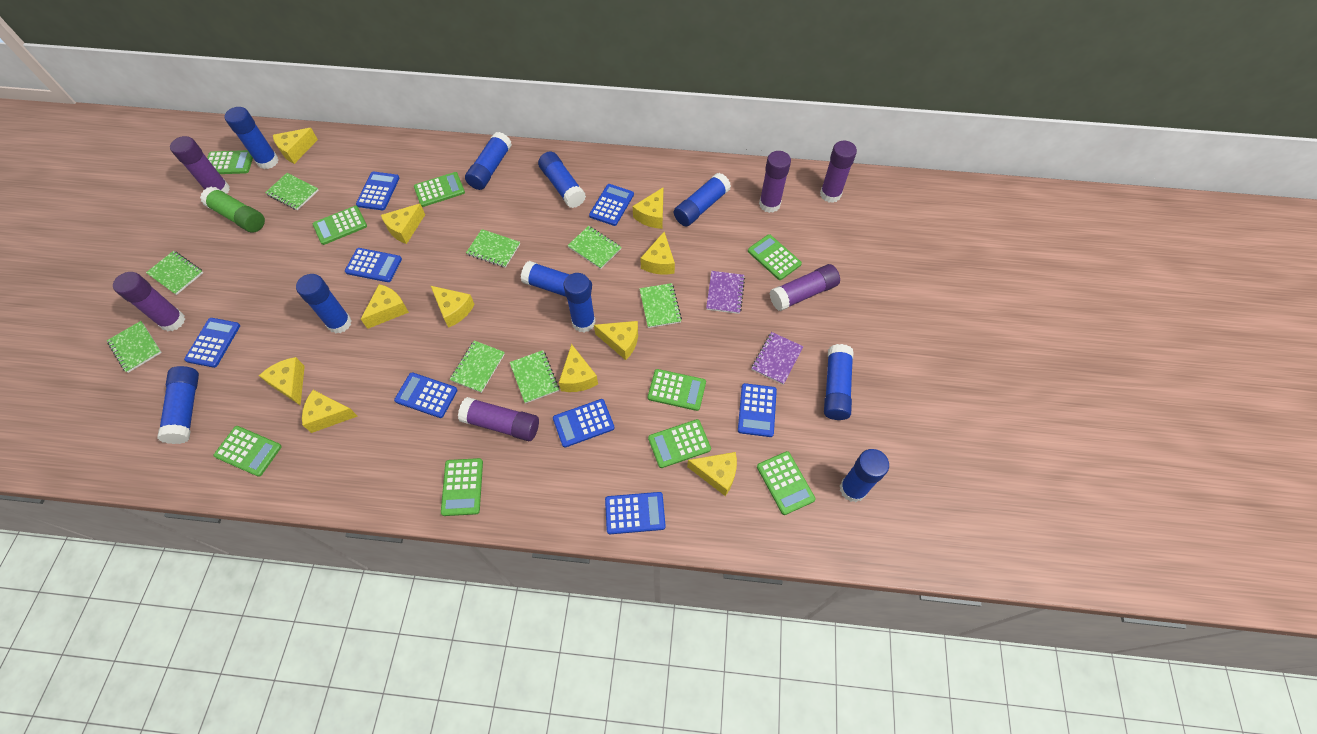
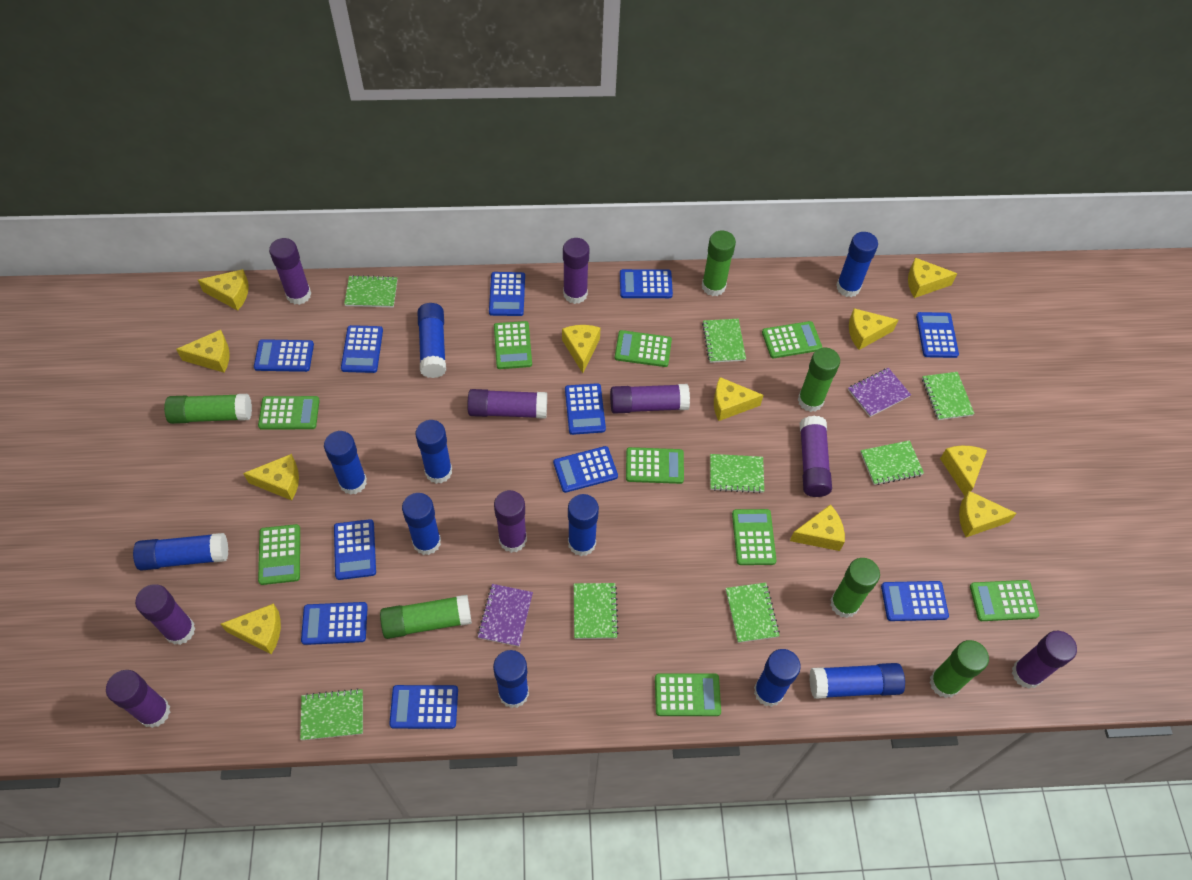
blue calculator: [184,318,240,368] [345,248,402,282] [356,171,399,210] [394,373,458,418] [553,399,615,448] [589,184,634,226] [605,492,666,534] [738,383,777,437] = 8 -> [254,339,314,372] [301,602,368,645] [334,519,376,580] [341,325,383,373] [389,685,458,729] [489,272,525,316] [553,446,618,493] [565,383,606,435] [620,269,673,298] [881,581,949,621] [916,312,959,358] = 11
green glue stick: [200,187,265,232] = 1 -> [164,394,252,424] [380,595,472,639] [702,230,736,296] [798,348,840,412] [830,558,880,618] [929,640,989,698] = 6
purple glue stick: [113,272,185,332] [170,136,230,194] [458,397,539,441] [759,151,791,213] [770,264,840,311] [820,141,857,203] = 6 -> [106,670,170,728] [135,584,196,645] [269,238,311,305] [467,389,547,419] [494,490,527,553] [563,238,589,304] [610,384,690,414] [800,416,832,497] [1012,631,1077,689] = 9

